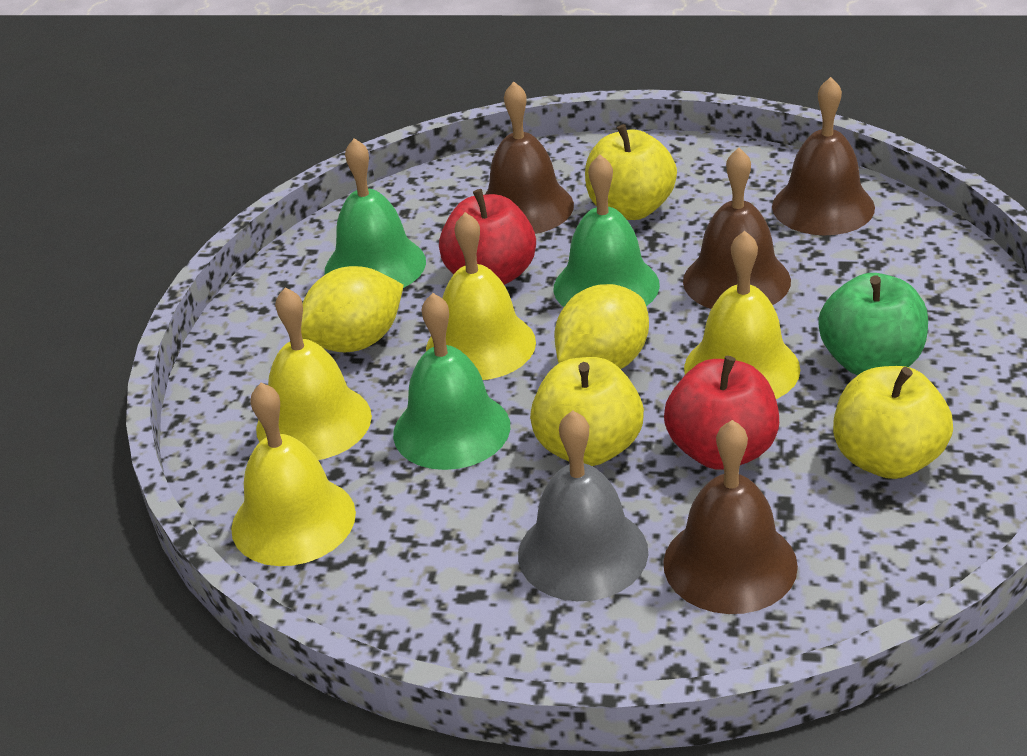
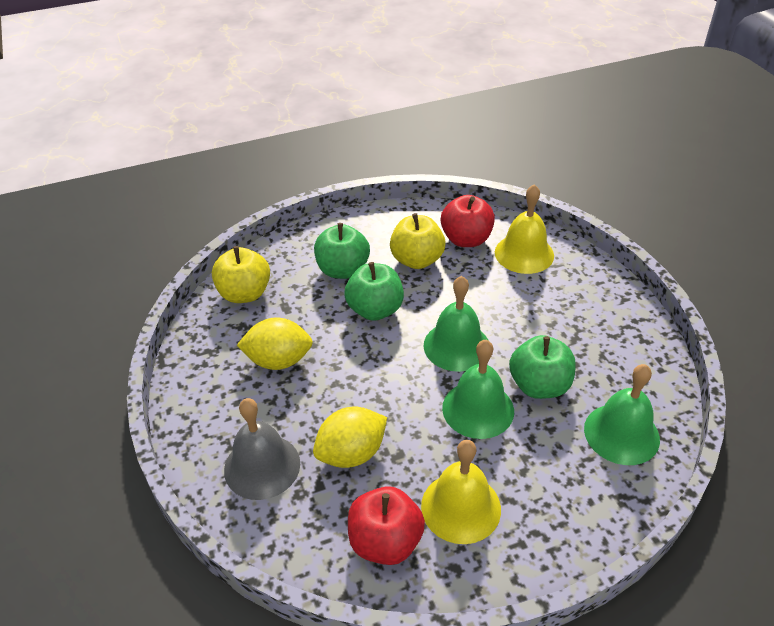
brown bell: [485,82,574,234] [663,420,798,614] [683,148,791,309] [772,77,875,235] = 4 -> none = 0
green apple: [818,273,928,375] = 1 -> [314,223,370,279] [344,262,404,321] [509,335,576,399] = 3
yellow apple: [530,357,644,466] [585,124,677,220] [833,366,953,479] = 3 -> [212,246,270,303] [390,213,445,269] = 2
yellow bell: [231,383,356,566] [256,287,372,460] [426,212,536,380] [684,231,800,399] = 4 -> [421,440,501,544] [495,184,554,274] = 2

